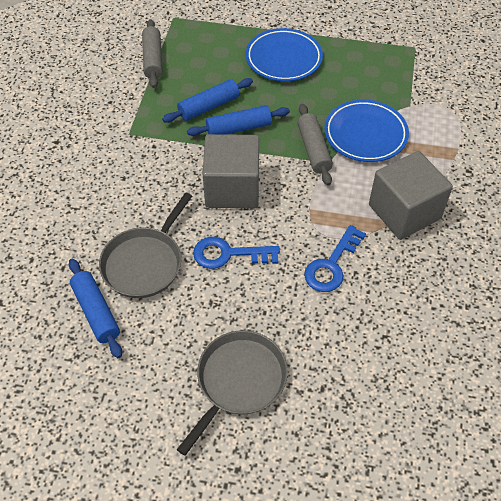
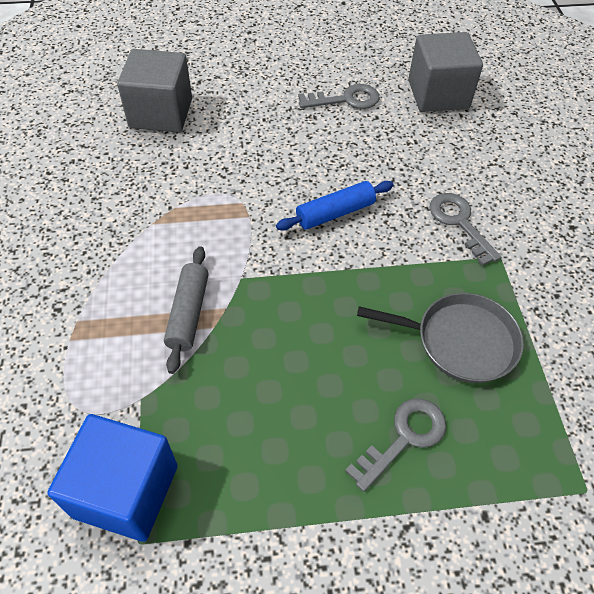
blue cube: none = 0 -> [47,414,178,542] = 1
blue key: [193,237,280,269] [304,225,366,292] = 2 -> none = 0
blue plate: [246,28,323,81] [324,100,409,162] = 2 -> none = 0
blue rolling pin: [69,258,122,358] [162,78,253,123] [187,105,290,136] = 3 -> [276,181,394,231] = 1
grey key: none = 0 -> [298,84,380,109] [345,398,446,492] [429,193,501,266] = 3
grey pan: [99,192,192,298] [177,330,288,456] = 2 -> [357,293,524,383] = 1
grey rolling pin: [142,19,163,88] [297,104,333,186] = 2 -> [164,246,209,374] = 1

